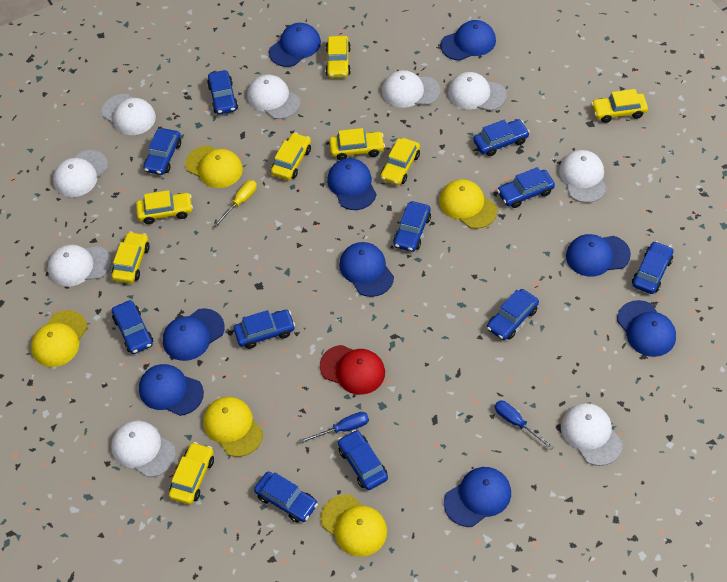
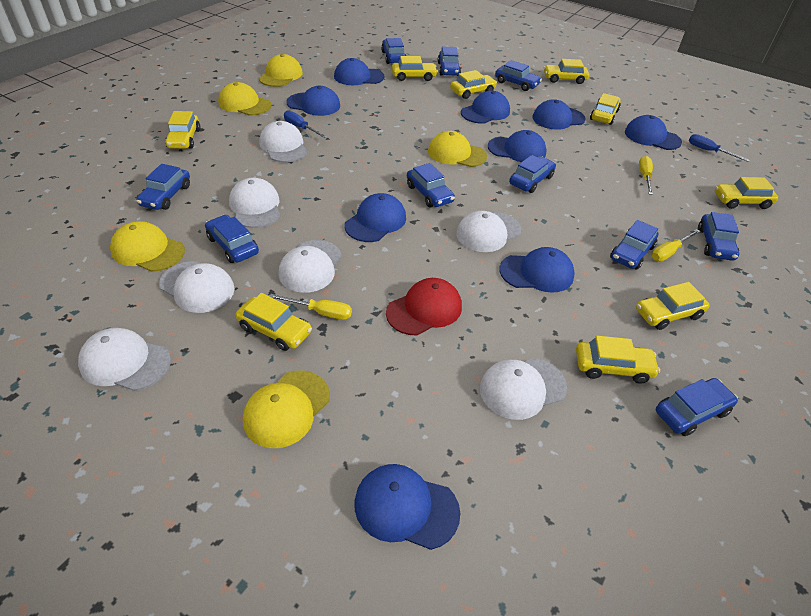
blue car: [112,300,153,354] [143,128,181,175] [207,70,238,115] [234,310,295,349] [254,472,318,523] [338,430,388,490] [393,201,431,252] [473,119,530,156] [487,289,539,340] [497,167,555,208] [632,241,673,294] = 11 -> [136,164,190,210] [205,215,259,263] [381,38,406,64] [407,163,455,207] [438,46,461,76] [495,60,542,91] [509,155,556,193] [610,220,659,270] [656,378,738,436] [698,212,739,261] = 10
white cap: [48,245,111,287] [53,150,108,197] [102,94,156,135] [111,420,176,477] [247,75,301,119] [382,70,441,108] [448,72,507,111] [559,150,607,203] [561,403,623,466] = 9 -> [78,328,171,391] [159,261,235,313] [229,178,280,228] [259,121,307,162] [279,240,342,293] [456,211,522,252] [480,358,567,420] = 7
yellow car: [112,231,150,283] [136,190,193,224] [169,442,214,505] [271,132,311,180] [325,36,351,78] [329,128,385,160] [380,138,420,185] [591,89,648,123] = 8 -> [165,111,200,149] [236,293,312,351] [392,56,438,81] [450,70,497,99] [544,59,589,84] [576,336,660,384] [590,93,621,125] [636,282,710,330] [715,177,778,209] = 9
yellow screwdriver: [213,180,257,227] = 1 -> [269,294,352,320] [639,156,653,195] [652,229,700,261] = 3

